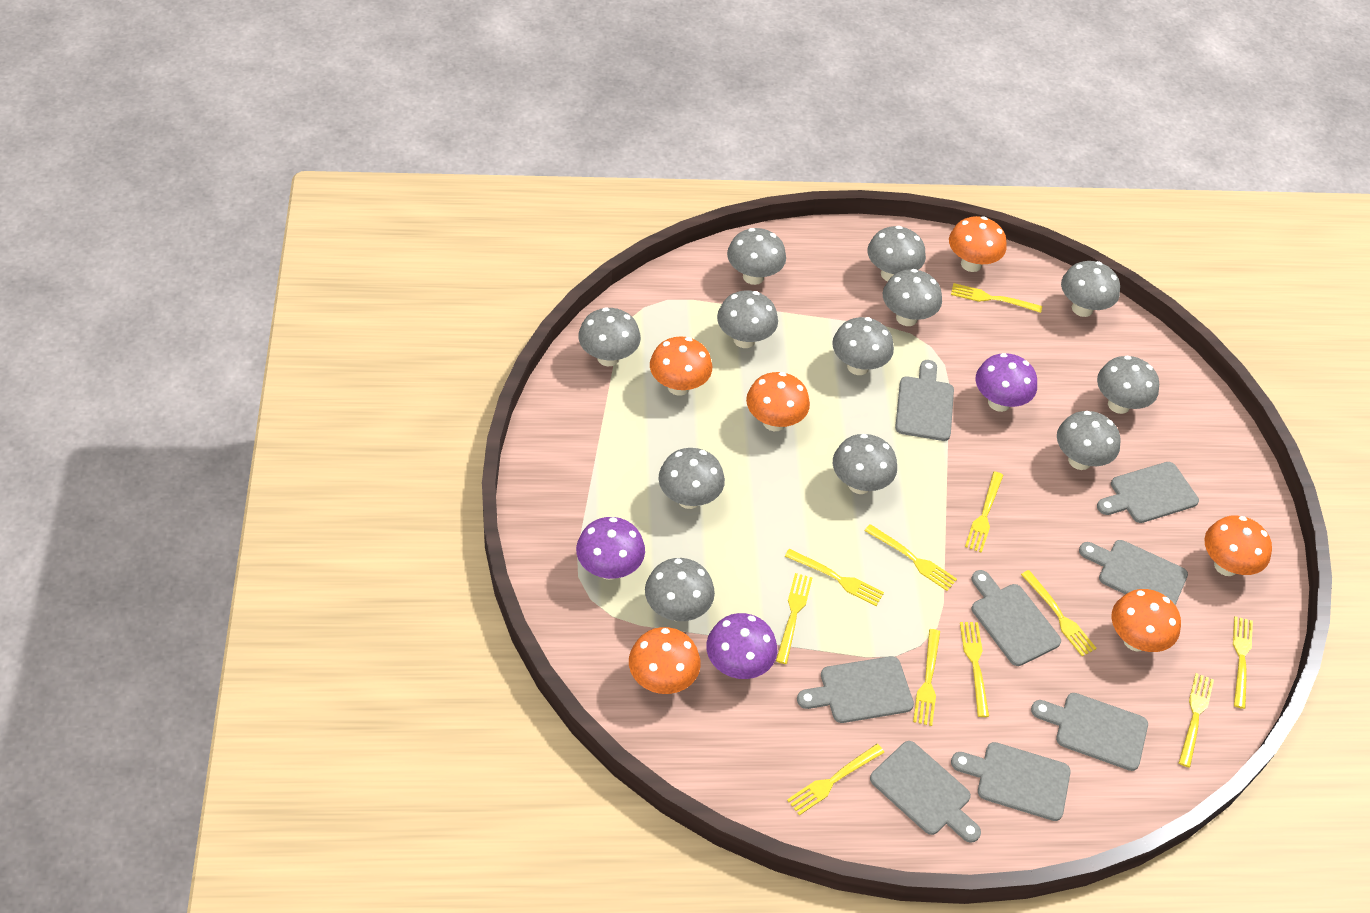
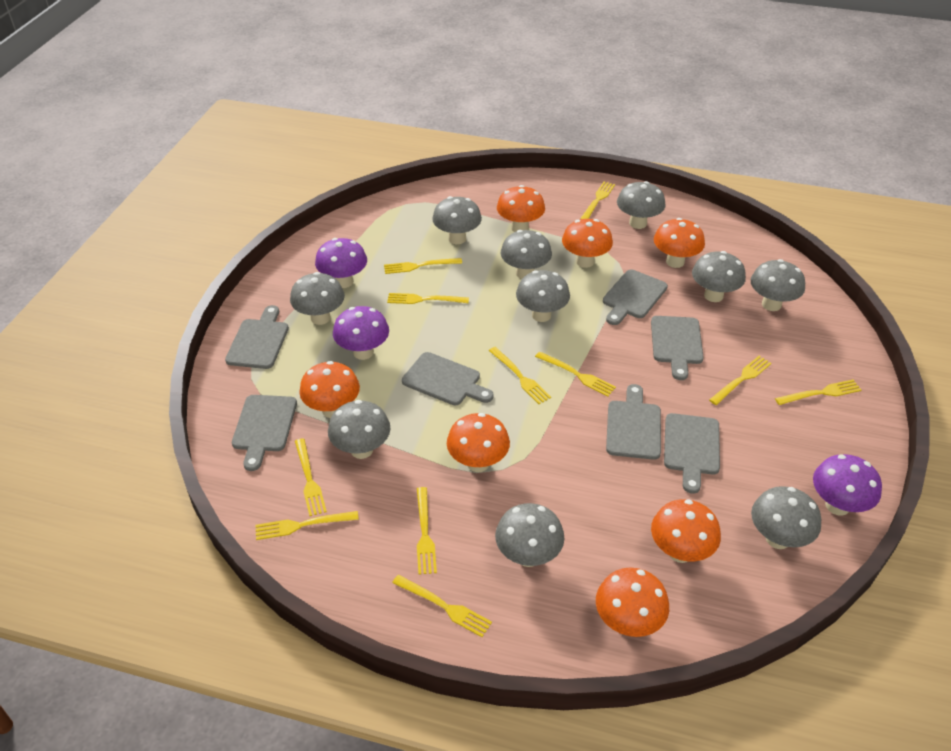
grey cutting board: [797,656,914,723] [870,741,981,843] [895,360,954,441] [951,742,1071,821] [971,570,1061,666] [1031,693,1148,771] [1079,540,1188,605] [1097,462,1199,523] = 8 -> [225,305,289,369] [232,395,297,471] [402,352,494,405] [603,269,668,325] [606,384,661,460] [651,316,704,380] [664,413,720,494] = 7
grey mushroom: [578,307,641,366] [645,558,715,621] [658,448,725,509] [717,290,778,348] [727,228,786,285] [832,317,894,375] [833,434,897,494] [868,226,926,281] [883,269,942,326] [1057,411,1121,470] [1061,261,1120,317] [1097,356,1159,414] = 12 -> [290,272,345,325] [328,400,391,459] [432,196,482,244] [495,503,565,567] [501,230,552,279] [516,270,570,322] [617,181,666,229] [692,251,746,302] [751,259,805,311] [751,486,821,549] = 10
orange mushroom: [629,627,701,694] [650,337,712,396] [746,372,810,431] [949,216,1007,272] [1111,589,1181,652] [1205,516,1272,576] = 6 -> [299,361,360,418] [447,413,510,472] [497,185,545,232] [562,219,613,268] [596,567,669,637] [651,499,721,563] [654,218,705,268] = 7

